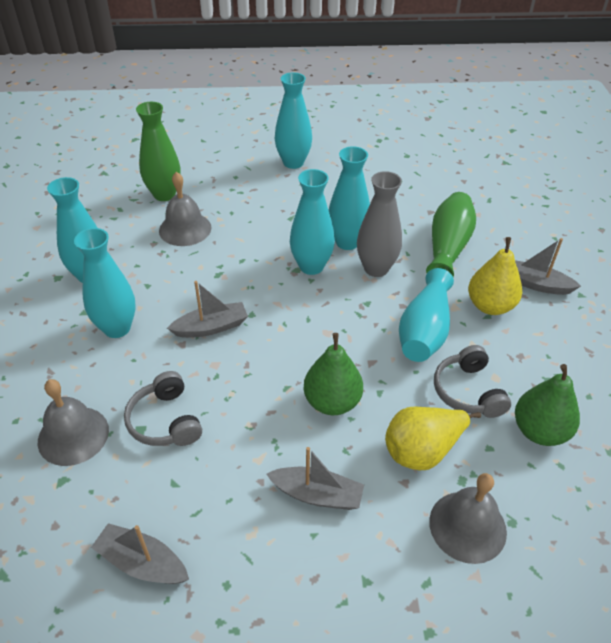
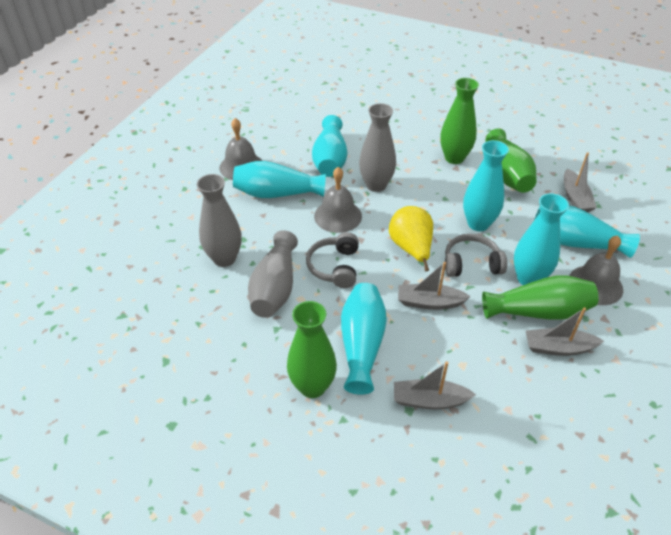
green pear: [304,333,363,415] [515,364,580,446] = 2 -> none = 0
green vase: [136,102,180,201] [426,192,476,277] = 2 -> [287,301,337,398] [440,78,479,164] [482,275,598,320] [485,128,536,193] = 4
grey vase: [357,171,402,277] = 1 -> [197,174,242,267] [248,230,298,318] [359,103,396,192] = 3
yellow pear: [385,407,481,470] [468,237,522,315] = 2 -> [389,206,433,271] = 1

